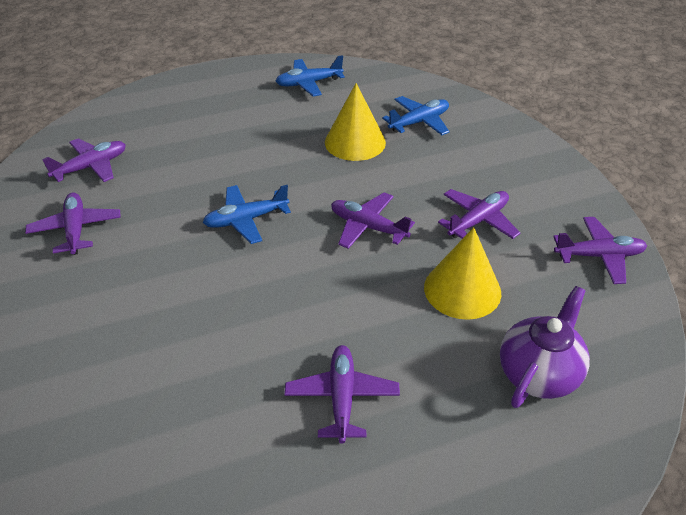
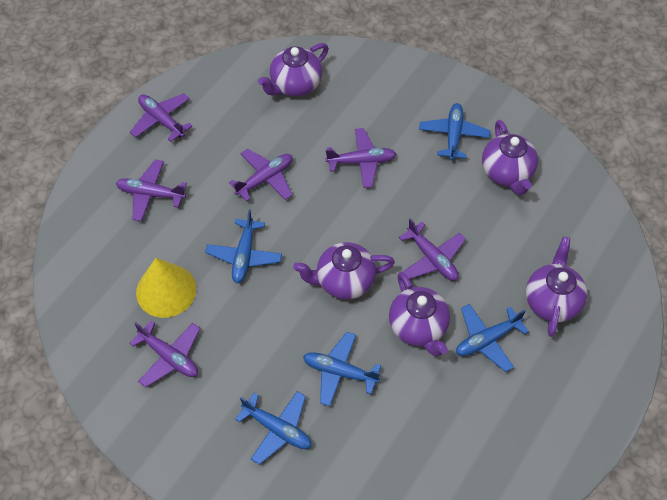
blue plane: [203,185,291,244] [275,55,345,96] [382,96,450,135] = 3 -> [205,210,282,283] [235,391,311,465] [303,332,381,406] [419,103,490,160] [456,304,529,372] = 5
purple teapot: [500,286,590,408] = 1 -> [258,43,329,96] [293,242,395,300] [389,272,450,357] [482,120,538,195] [526,236,587,337] = 5
yellow cone: [325,83,386,161] [424,227,501,320] = 2 -> [136,258,196,318] = 1

